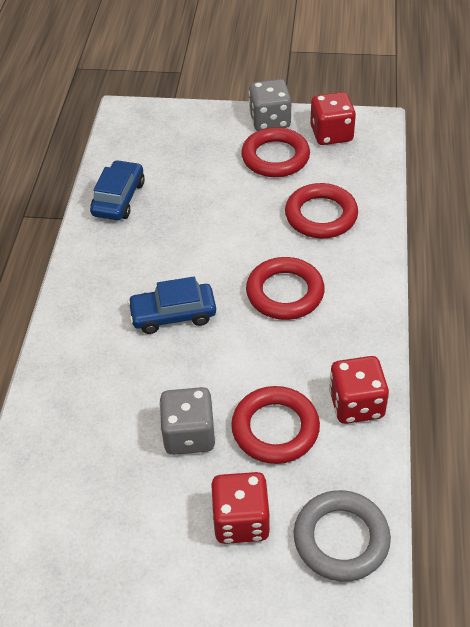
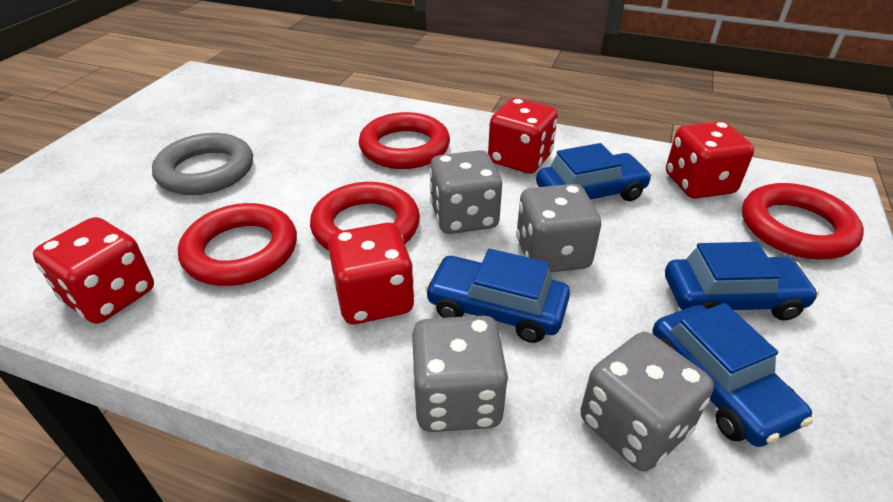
blue car: [90,160,145,220] [127,277,216,334] = 2 -> [425,249,570,343] [536,143,652,201] [652,303,813,447] [665,242,819,321] = 4
grey dice: [159,387,216,455] [249,79,291,131] = 2 -> [412,316,508,432] [429,150,502,234] [516,184,601,273] [580,332,714,471] = 4
red dice: [211,472,270,544] [310,92,356,145] [329,356,389,424] = 3 -> [33,217,154,324] [328,223,414,324] [488,98,558,174] [666,121,754,199] = 4

